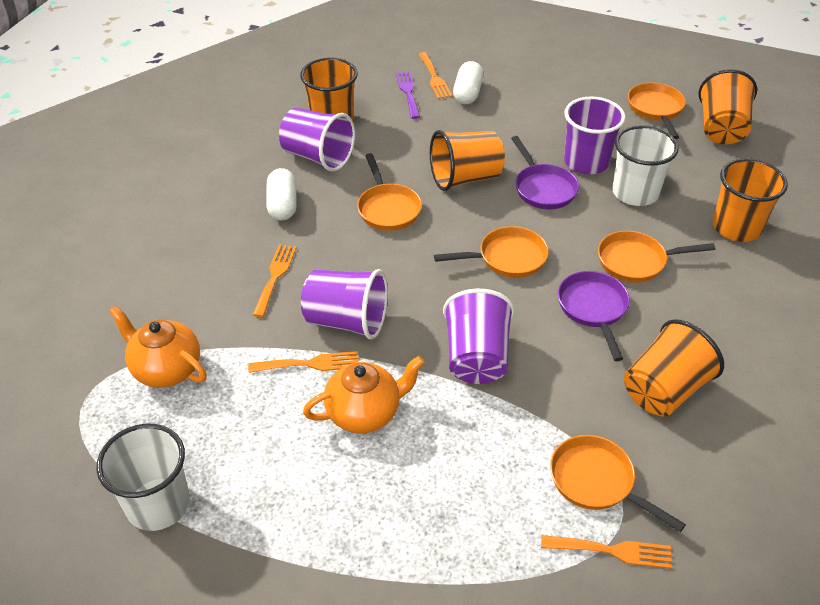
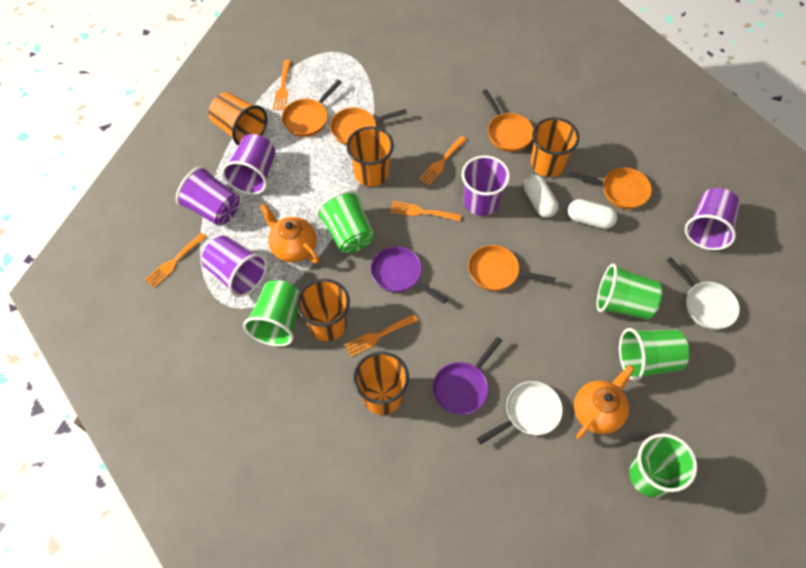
green cup: none = 0 -> [243,280,300,347] [316,190,374,253] [596,263,662,320] [619,328,690,381] [629,433,697,498] = 5
orange fork: [248,351,359,373] [253,244,297,317] [418,52,452,99] [541,535,672,569] = 4 -> [145,233,206,288] [273,60,291,111] [345,314,418,357] [390,201,461,221] [419,136,467,185] = 5
purple cup: [279,108,355,172] [301,269,388,340] [443,289,515,384] [564,96,625,174] = 4 -> [176,166,239,226] [202,236,267,297] [222,134,276,195] [462,155,510,216] [685,188,740,250] = 5
purple fork: [396,71,420,119] = 1 -> none = 0
white cup: [96,424,190,531] [612,125,679,206] = 2 -> none = 0
white pan: none = 0 -> [477,381,563,444] [666,257,740,330] = 2

